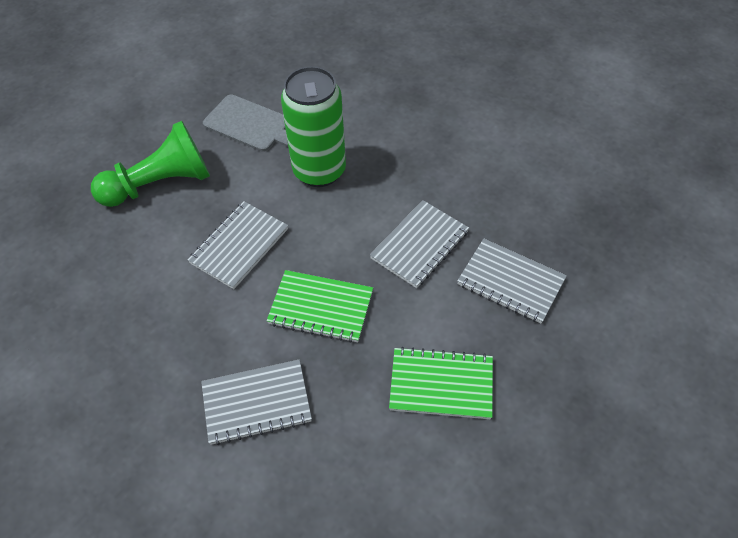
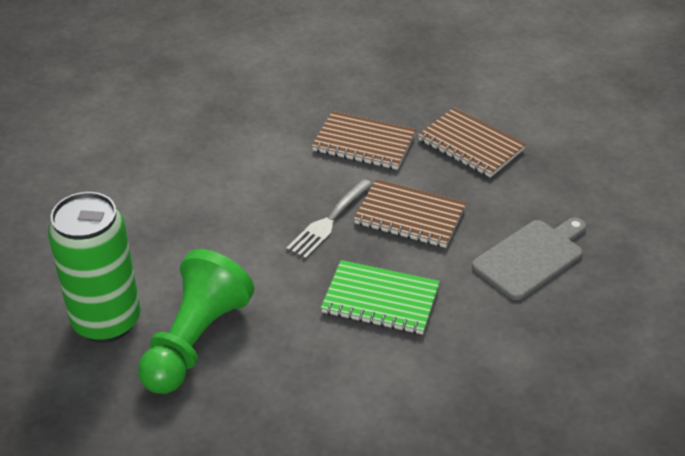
brown notebook: none = 0 -> [312,111,416,170] [354,179,466,248] [418,108,526,178] = 3
green notebook: [267,270,373,343] [389,347,493,419] = 2 -> [321,260,440,335] = 1
grey fork: none = 0 -> [286,179,373,259] = 1
grey notebook: [188,201,288,289] [201,360,312,445] [370,200,469,288] [457,239,567,323] = 4 -> none = 0

